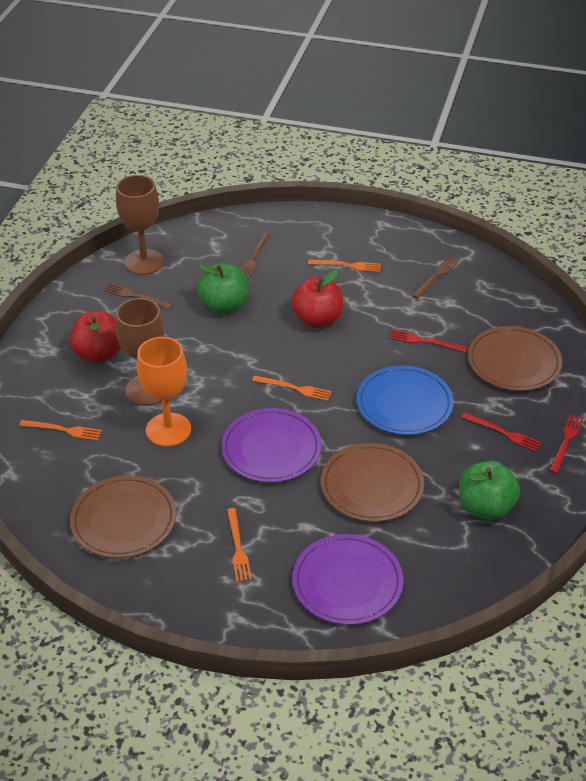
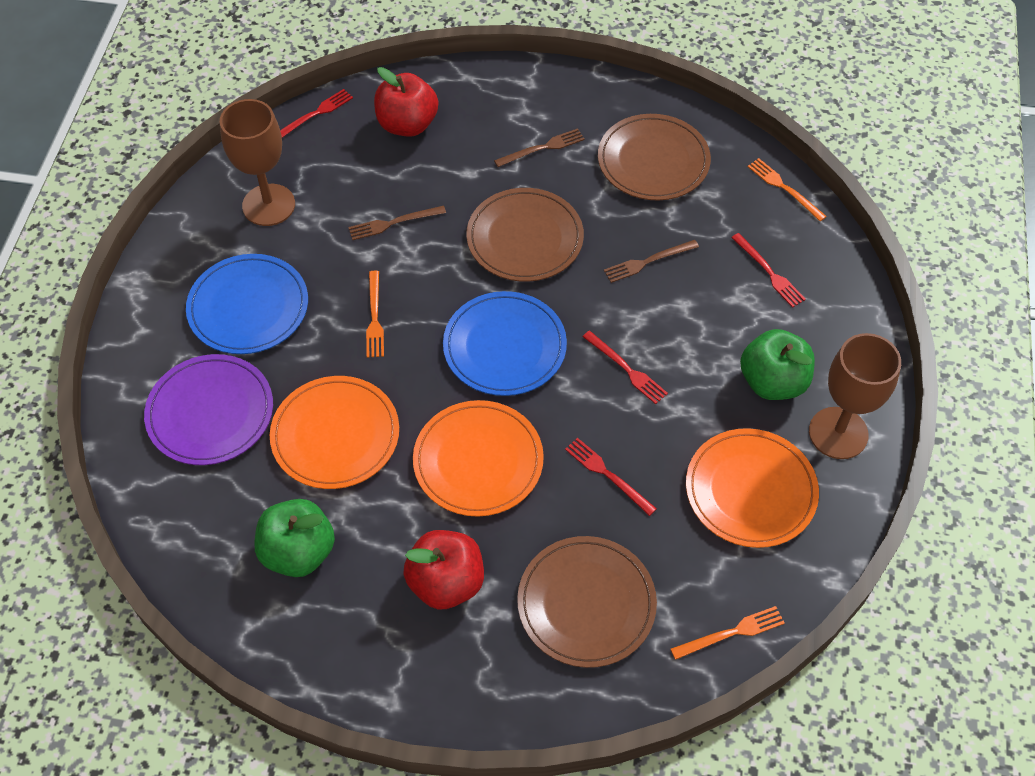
blue plate: [356,366,454,435] = 1 -> [186,254,308,354] [443,291,567,396] = 2
orange fork: [19,420,102,441] [227,508,252,582] [252,375,332,401] [308,259,381,272] = 4 -> [366,271,384,358] [671,606,785,660] [748,158,827,221] = 3
orange goblet: [137,337,191,447] = 1 -> none = 0
orange plate: none = 0 -> [270,376,399,489] [413,400,544,517] [686,428,819,548] = 3
purple plate: [221,408,322,483] [292,534,403,625] = 2 -> [144,354,273,465] = 1
red fork: [389,330,467,352] [461,412,542,452] [549,414,584,474] = 3 -> [280,89,353,137] [565,438,657,516] [583,331,668,404] [731,233,806,308] = 4

